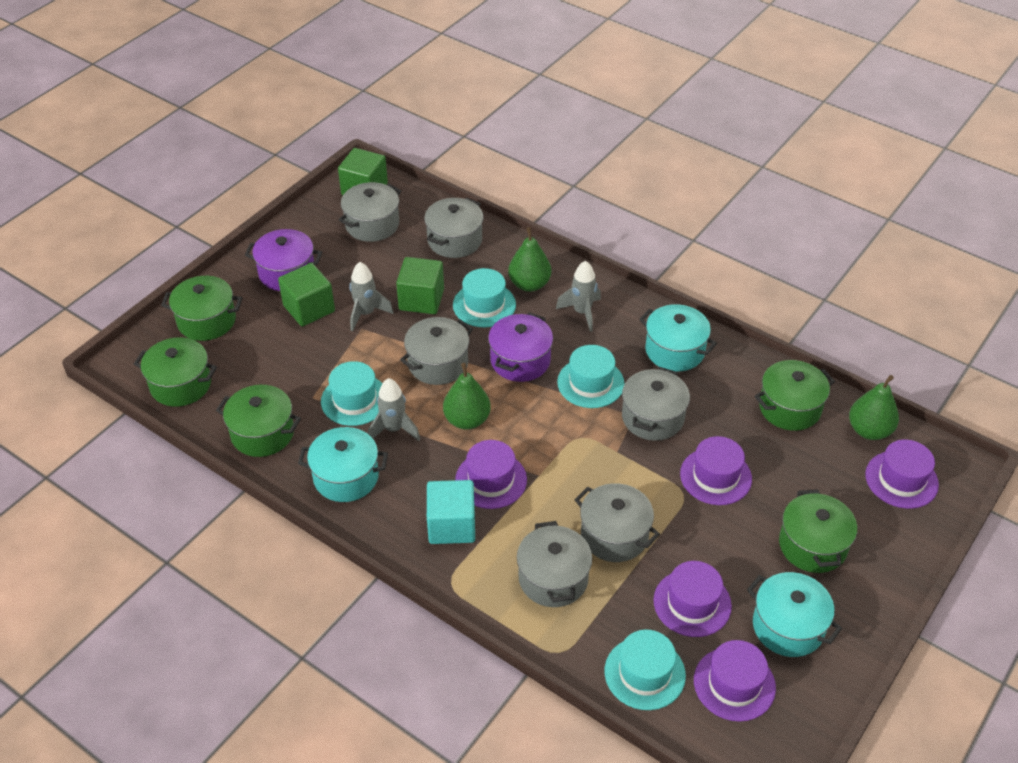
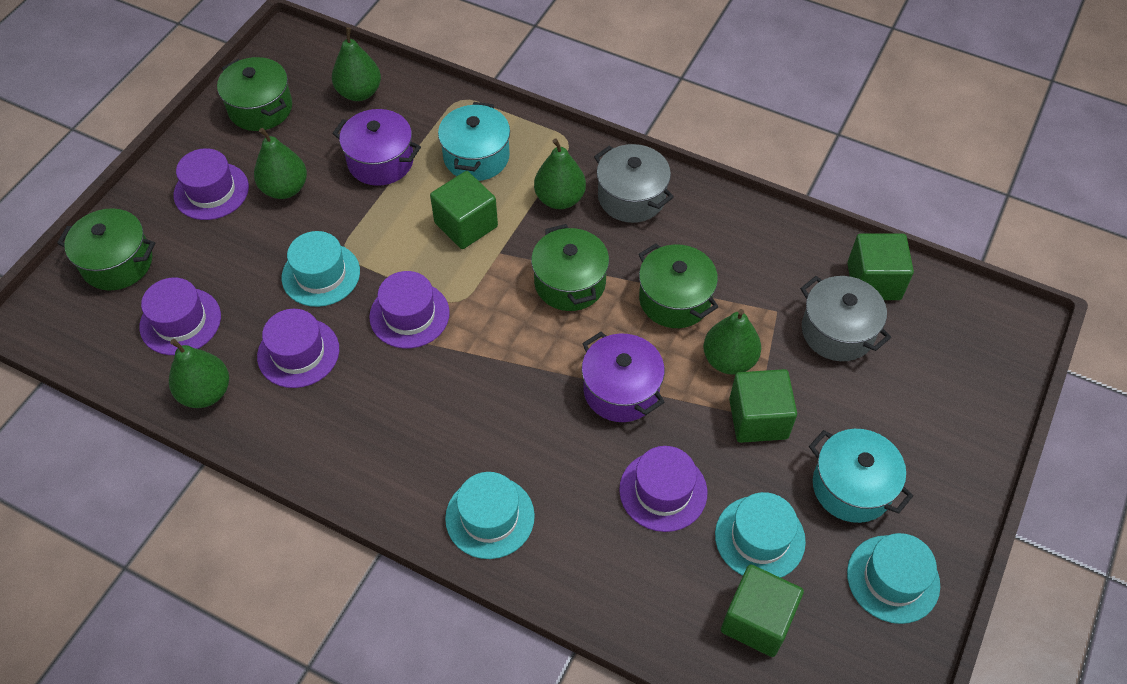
green cube: [278,263,335,327] [338,148,388,195] [396,257,444,314] = 3 -> [430,171,498,249] [721,564,804,657] [729,369,797,443] [847,234,914,300] = 4
green pear: [443,363,491,430] [508,227,551,292] [849,375,899,440] = 3 -> [169,339,229,408] [254,128,307,199] [332,27,381,101] [534,138,586,209] [703,309,761,375] = 5
green pot: [134,337,217,407] [161,276,242,341] [216,385,301,457] [755,360,835,431] [779,489,857,573] = 5 -> [57,208,155,290] [217,57,292,131] [531,224,609,311] [639,243,718,328] = 4
grey pot: [339,182,401,242] [400,317,473,385] [424,197,484,258] [517,521,592,607] [574,483,660,562] [622,367,690,441] = 6 -> [594,144,674,223] [800,276,891,361] = 2
grey rocket: [349,262,393,332] [368,378,420,441] [556,261,601,332] = 3 -> none = 0
turquoise cube: [427,480,475,544] = 1 -> none = 0
turquoise pot: [298,427,388,502] [639,304,717,371] [747,572,842,657] = 3 -> [438,102,510,181] [809,429,913,523] = 2

